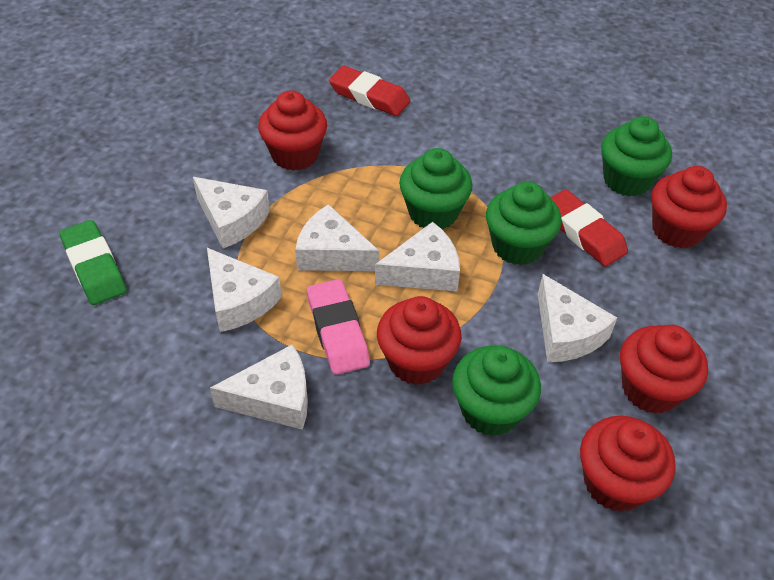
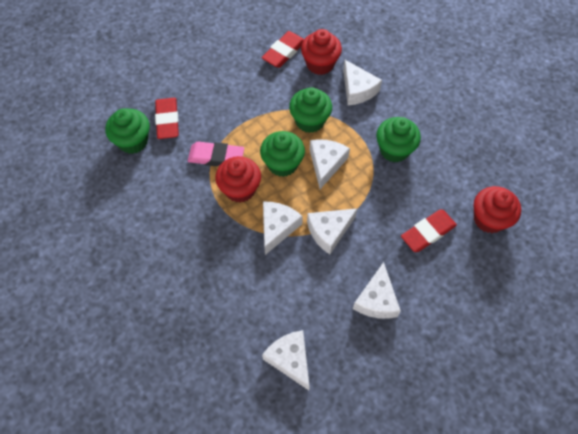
green eraser: [59,220,127,305] = 1 -> none = 0
red cupcake: [258,91,327,171] [377,296,462,385] [580,416,676,512] [620,325,708,414] [651,166,727,249] = 5 -> [215,156,261,203] [301,29,342,75] [473,186,521,233] = 3
red eraser: [329,66,410,116] [550,189,628,267] = 2 -> [155,98,179,139] [262,31,304,68] [401,209,457,252] = 3

